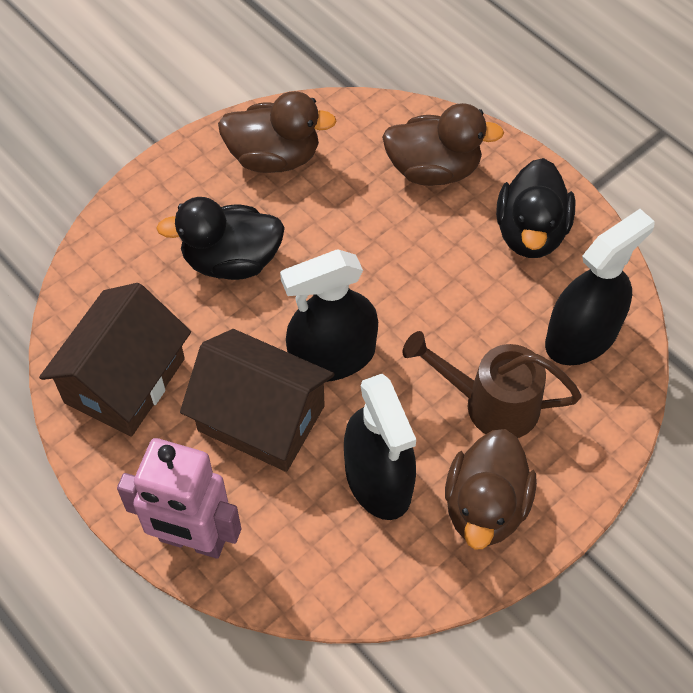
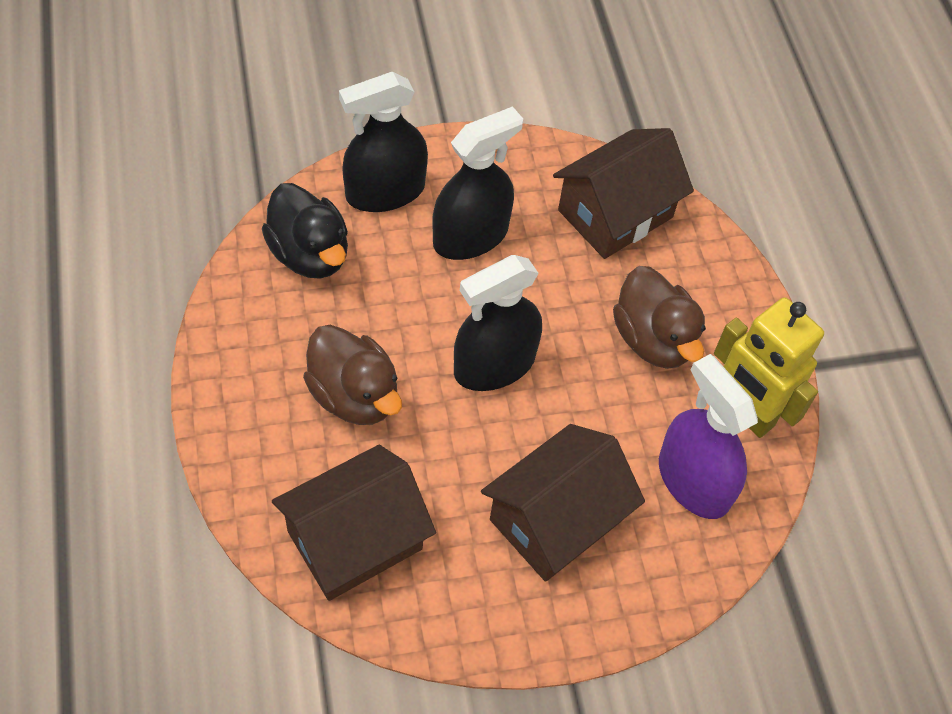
black duck: [156,197,285,280] [496,158,575,258] = 2 -> [262,183,348,279] = 1
brown duck: [218,91,337,173] [382,103,504,186] [445,429,537,549] = 3 -> [303,325,402,425] [613,266,706,369] = 2
brown house: [39,283,191,437] [180,329,334,472] = 2 -> [272,445,436,601] [481,424,645,582] [553,128,694,259] = 3
brown watering can: [403,331,582,438] = 1 -> none = 0
pink robot: [117,438,241,559] = 1 -> none = 0
purple spray bottle: none = 0 -> [659,354,758,519] = 1
yellow robot: none = 0 -> [714,297,824,438] = 1

